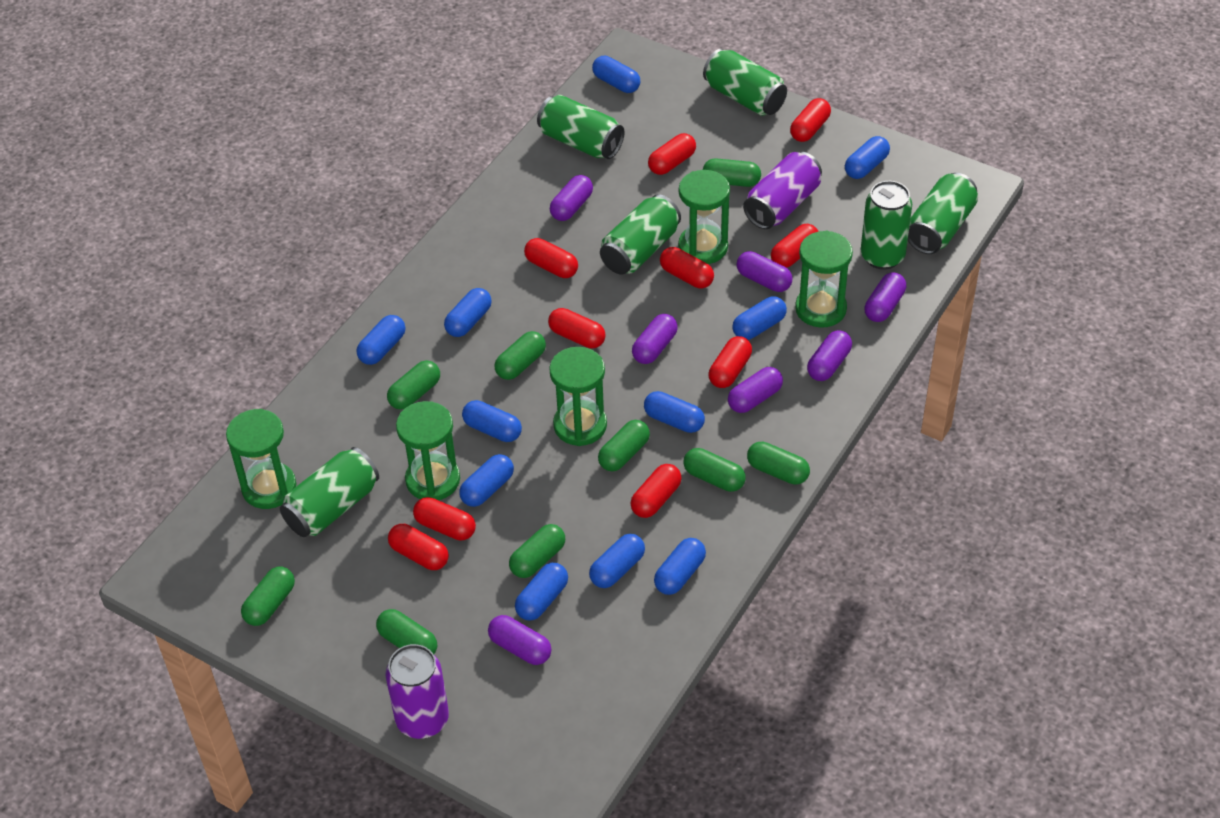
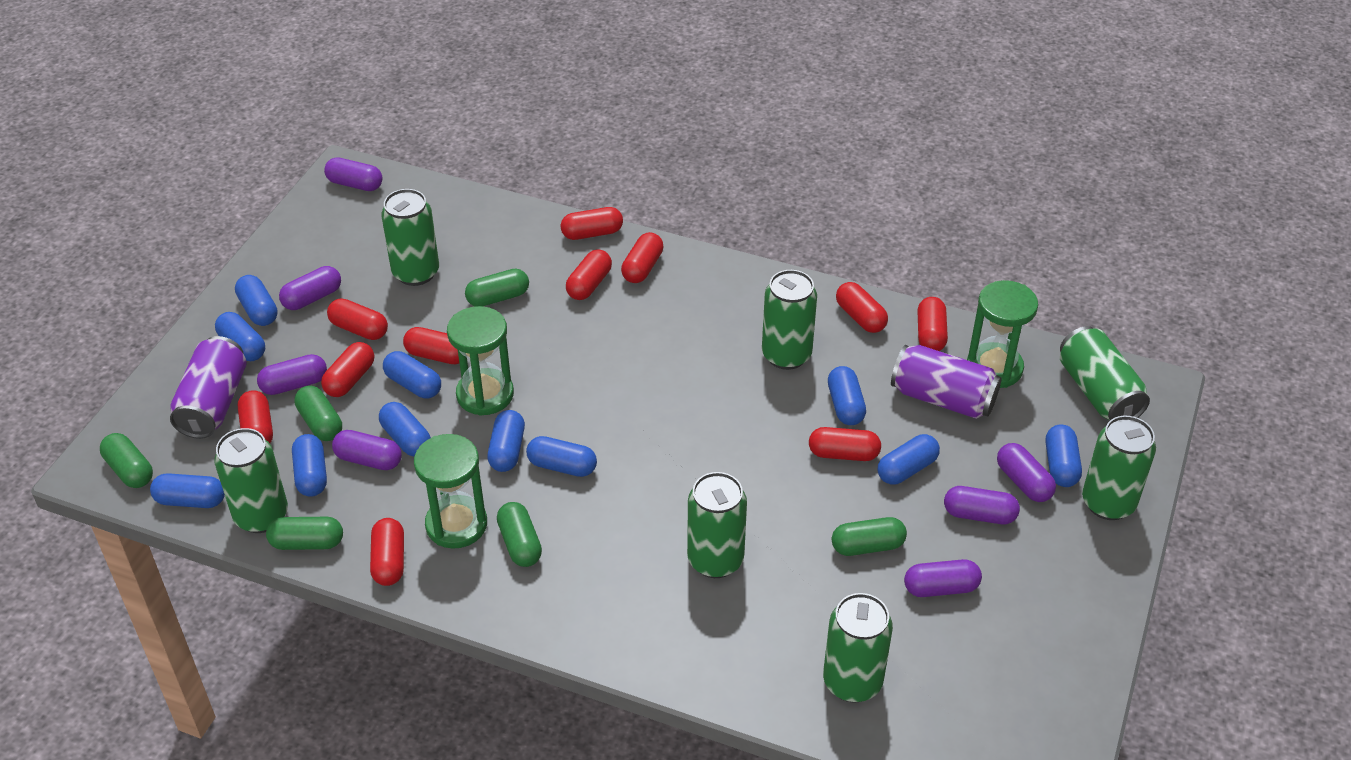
green can: [280,447,379,537] [537,95,625,159] [600,194,681,275] [703,49,787,116] [861,181,912,270] [908,173,978,254] = 6 -> [214,428,288,533] [381,189,439,286] [687,472,747,578] [762,270,817,370] [823,593,893,703] [1060,326,1150,420] [1082,416,1156,520] = 7
green capsule: [241,567,295,626] [376,609,437,654] [387,360,440,410] [495,331,546,380] [509,524,565,578] [598,420,650,472] [683,448,746,492] [703,158,761,187] [747,442,810,485] = 9 -> [100,433,153,488] [266,517,343,550] [294,386,342,441] [465,269,529,307] [497,502,542,567] [832,517,907,556] = 6
green hourglass: [226,409,296,509] [396,401,460,500] [549,347,607,446] [678,170,730,264] [795,231,853,328] = 5 -> [414,434,487,549] [447,306,514,416] [967,280,1038,388] = 3
red capsule: [388,524,449,570] [413,497,476,541] [524,238,578,278] [548,308,606,348] [630,464,682,518] [648,133,696,175] [660,247,714,288] [709,336,752,388] [771,224,819,268] [790,98,831,142] = 10 -> [238,390,273,443] [321,342,374,397] [327,298,388,340] [370,518,404,586] [403,327,460,364] [561,207,623,240] [566,249,612,300] [621,232,663,283] [809,427,881,461] [836,282,888,333] [917,297,948,351] = 11

